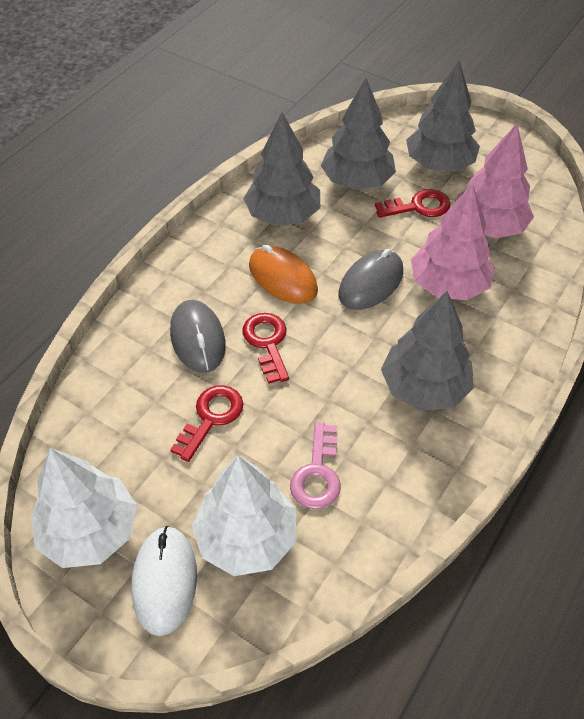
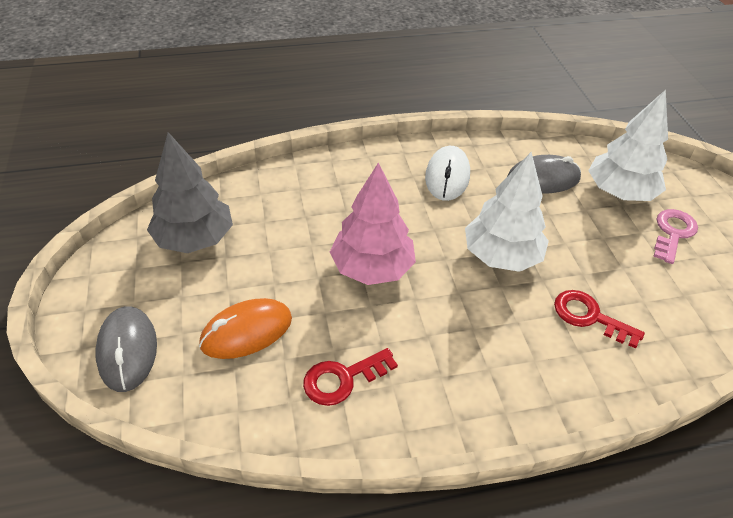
grey tree: [243,112,320,226] [321,78,396,190] [381,291,474,411] [406,61,480,171] = 4 -> [147,132,233,253] = 1
pink tree: [411,183,495,300] [456,123,534,238] = 2 -> [330,163,416,285] = 1
red key: [170,385,243,462] [242,313,289,384] [375,189,451,218] = 3 -> [303,348,398,406] [554,290,645,349] = 2

